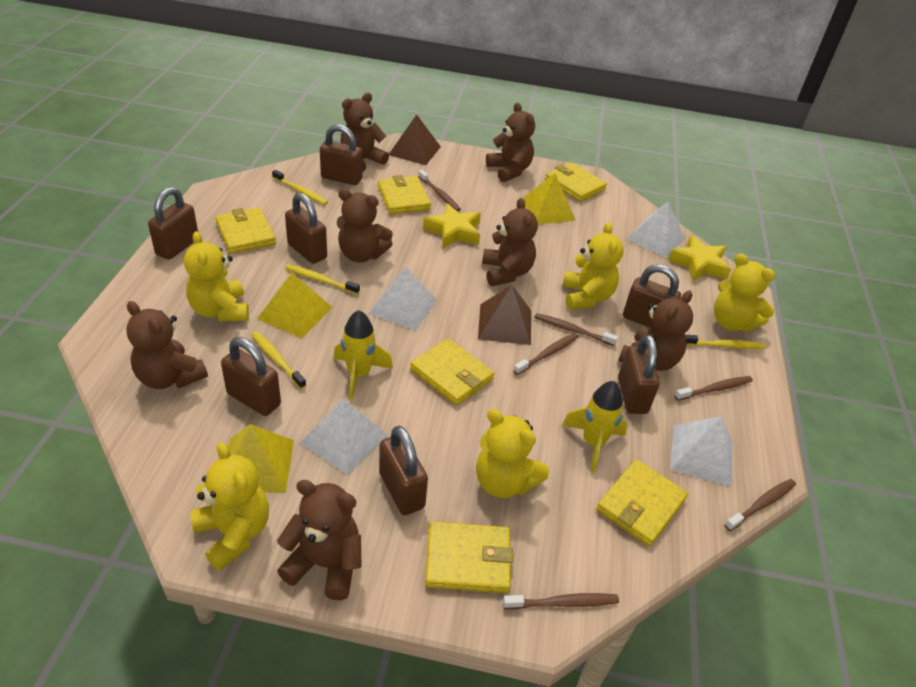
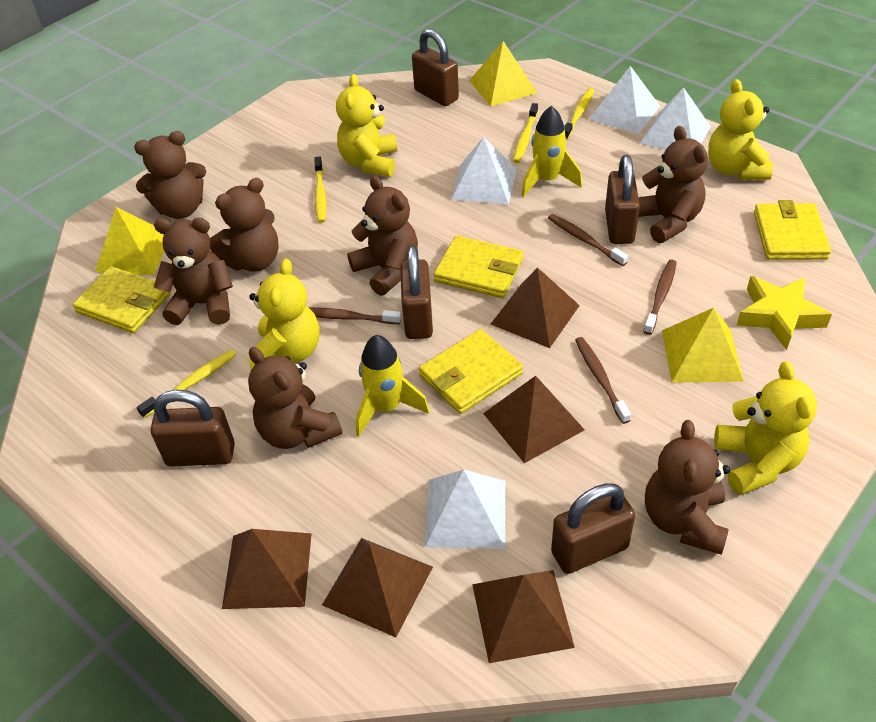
brown padlock: [148,187,198,260] [221,337,281,416] [285,193,327,264] [320,124,363,185] [379,426,428,515] [618,335,660,414] [623,264,681,328] = 7 -> [151,390,235,467] [400,245,433,339] [412,29,459,106] [551,483,635,574] [605,155,640,244] = 5
brown pyramid: [389,115,441,165] [478,285,531,345] = 2 -> [222,529,312,609] [322,538,433,637] [472,570,575,663] [483,376,585,463] [491,267,580,348] = 5
brown toothbrush: [418,170,461,211] [503,593,619,609] [513,333,578,375] [534,313,618,346] [675,376,753,401] [725,479,796,531] = 6 -> [309,307,401,324] [548,214,628,266] [575,337,631,424] [643,260,677,335] = 4
yellow star: [423,203,481,248] [668,235,731,282] = 2 -> [737,276,832,350] = 1
yellow teddy bear: [184,231,249,321] [190,442,269,571] [476,409,549,498] [562,222,623,310] [714,253,775,332] = 5 -> [248,259,320,370] [336,74,397,177] [708,79,773,180] [714,361,817,495] = 4
yellow wallet: [215,207,276,254] [378,175,431,214] [410,338,494,405] [425,521,513,593] [545,162,607,202] [596,459,688,546] = 6 -> [73,266,171,333] [419,329,523,414] [434,236,523,298] [754,200,831,260] = 4

